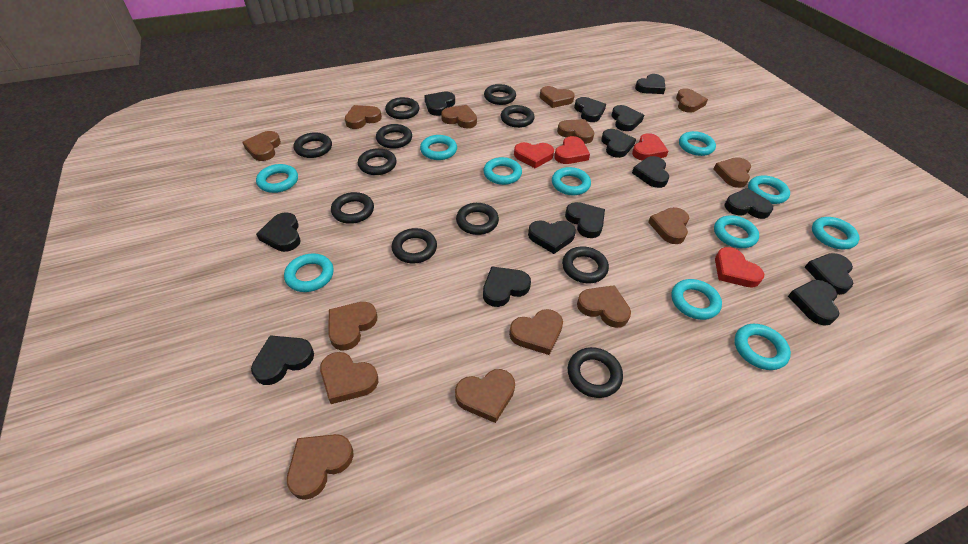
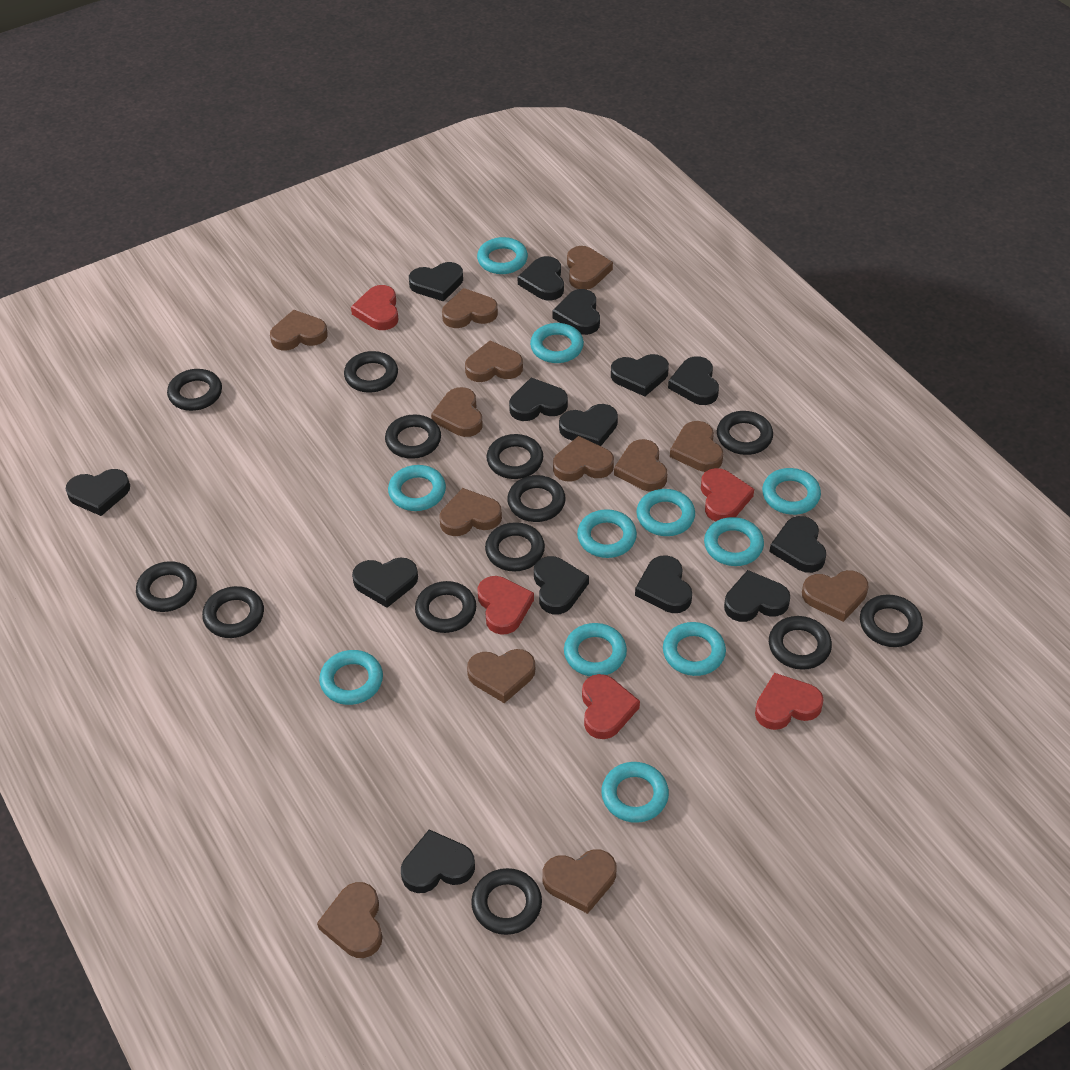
black ring: [293,132,332,158] [331,192,374,224] [358,148,397,175] [376,124,412,149] [385,97,419,119] [391,228,437,263] [456,203,499,235] [484,84,516,105] [501,105,535,128] [562,247,609,283] [568,347,623,398] = 11 -> [136,561,197,612] [167,369,222,411] [202,586,264,638] [344,351,398,392] [385,414,441,459] [415,581,476,633] [471,868,542,935] [485,522,545,572] [487,434,543,479] [507,475,566,522] [717,411,773,455] [769,616,832,670] [860,594,923,647] = 13
brown heart: [242,131,281,161] [287,434,354,500] [320,352,378,404] [328,302,377,350] [345,105,382,129] [441,105,477,128] [455,369,515,423] [509,309,563,355] [540,86,575,108] [557,119,594,144] [577,285,631,328] [648,207,689,244] [676,88,708,113] [713,157,751,188] = 14 -> [270,310,328,350] [317,882,382,958] [431,387,483,437] [440,488,502,536] [442,288,498,328] [465,340,523,382] [467,649,535,703] [542,849,616,914] [553,436,614,482] [567,246,613,290] [614,439,667,492] [670,421,723,472] [802,570,868,622] = 13
red heart: [514,142,554,168] [554,136,590,164] [632,133,668,161] [715,247,764,287] = 4 -> [351,285,398,330] [478,576,534,635] [582,674,640,739] [701,468,754,521] [755,673,824,730] = 5

